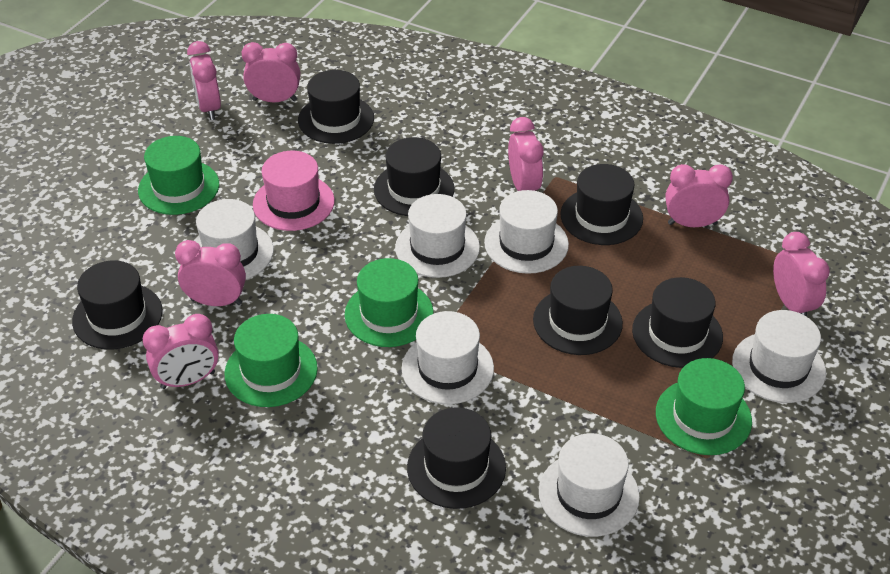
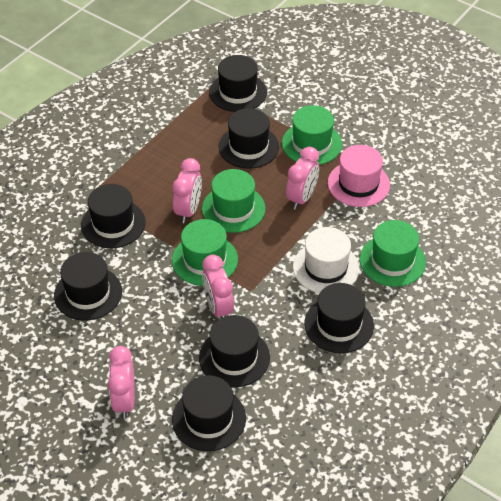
pink clock: [143,314,219,389] [175,240,246,306] [187,41,221,120] [242,42,300,102] [508,117,543,191] [665,164,733,227] [773,232,830,317] = 7 -> [108,346,135,419] [172,158,202,223] [202,255,234,318] [286,147,319,210] = 4
white hat: [194,199,274,280] [395,194,480,278] [402,311,494,404] [484,190,569,274] [539,433,640,537] [732,310,826,403] = 6 -> [293,227,359,293] = 1

